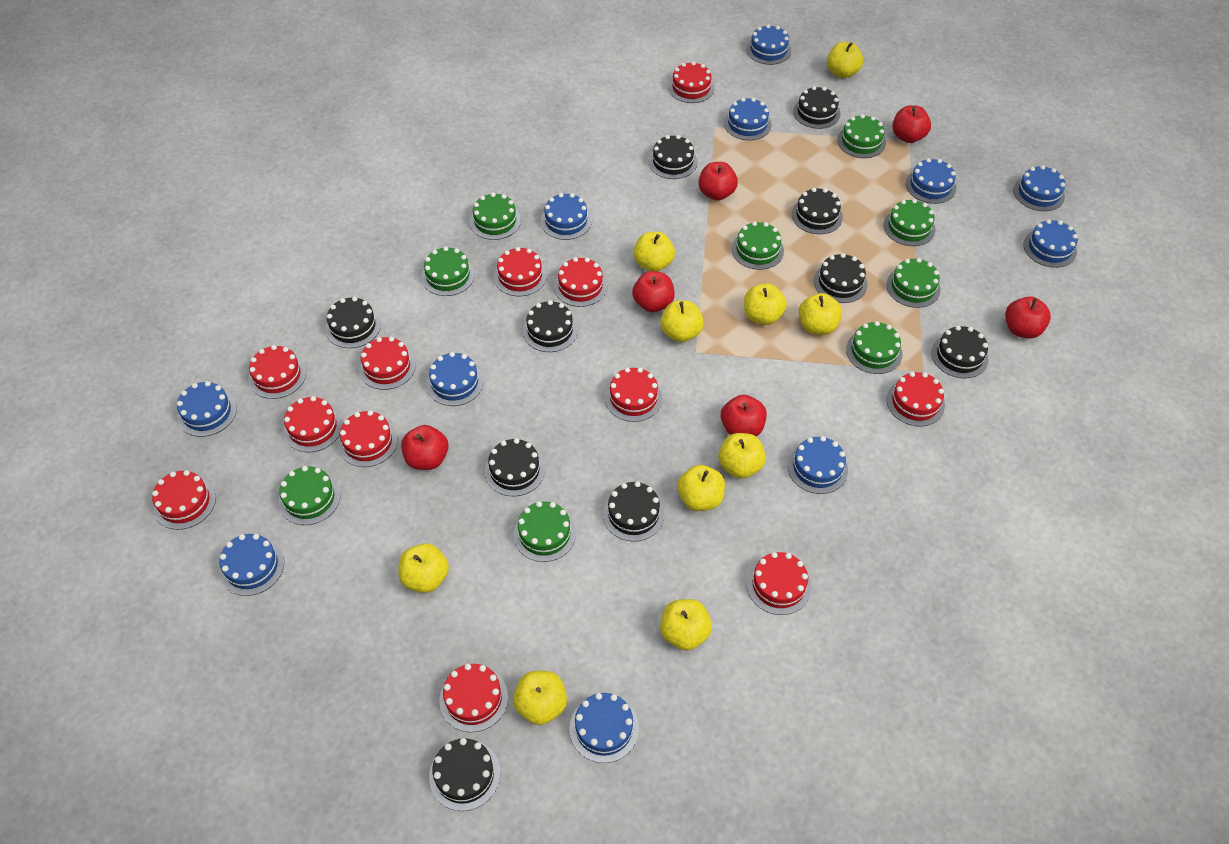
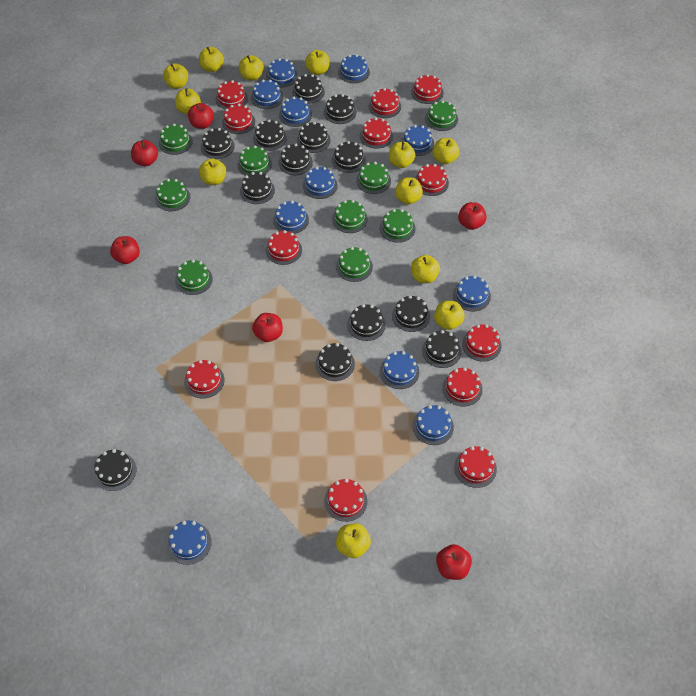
black cake: [325,297,381,348] [429,738,500,811] [485,438,545,496] [523,300,578,352] [603,481,665,542] [649,135,698,179] [792,188,843,234] [793,86,841,129] [814,253,867,303] [931,326,989,378] = 10 -> [94,449,137,491] [201,128,235,159] [240,172,275,204] [253,120,287,151] [278,143,313,175] [292,74,325,104] [297,122,330,153] [315,343,355,381] [324,94,357,124] [332,141,366,173] [347,304,386,341] [392,295,430,332] [422,330,461,368] = 13
yellow apple: [398,543,449,593] [513,671,567,725] [634,232,675,272] [660,300,704,342] [660,599,712,650] [677,465,725,511] [718,433,766,478] [744,283,787,325] [799,293,842,335] [827,42,863,78] = 10 -> [163,63,188,89] [175,88,201,114] [199,47,224,72] [199,158,226,185] [239,55,264,80] [305,50,330,75] [336,523,371,558] [389,142,415,168] [395,177,423,204] [411,255,440,283] [433,138,460,164] [434,301,465,330] = 12

